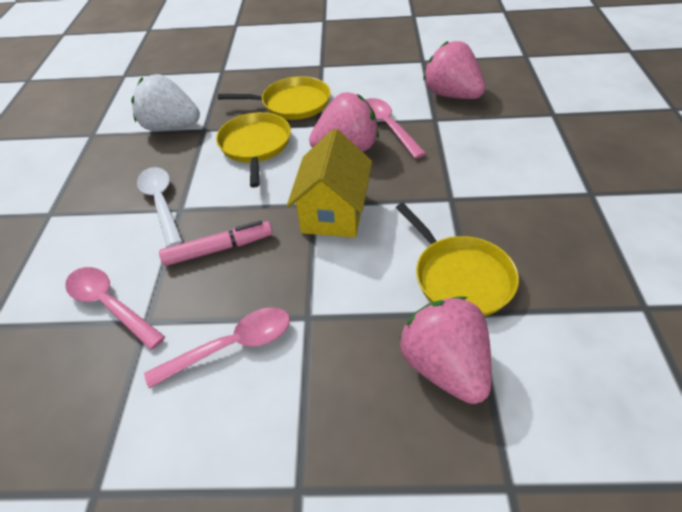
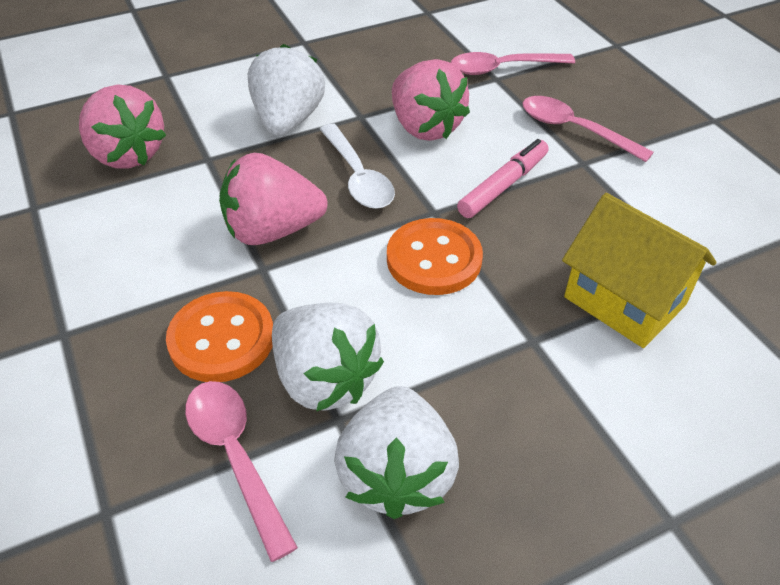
orange button: none = 0 -> [166,291,273,382] [387,218,483,295] = 2
white strawberry: [131,74,200,131] = 1 -> [248,44,325,136] [272,303,384,411] [334,386,459,519] = 3
yellow pan: [216,112,291,188] [218,76,331,120] [396,203,519,316] = 3 -> none = 0

